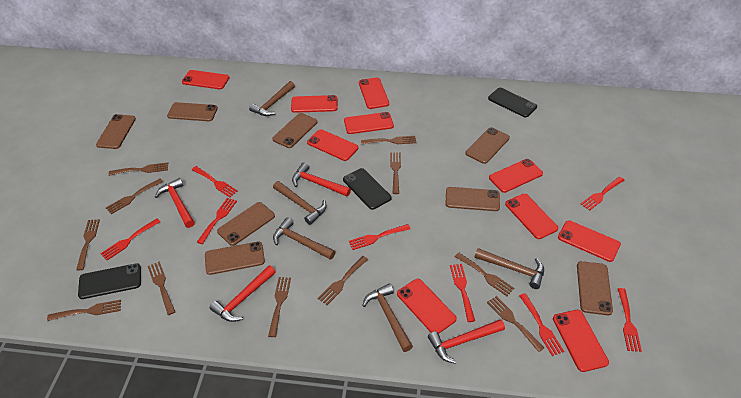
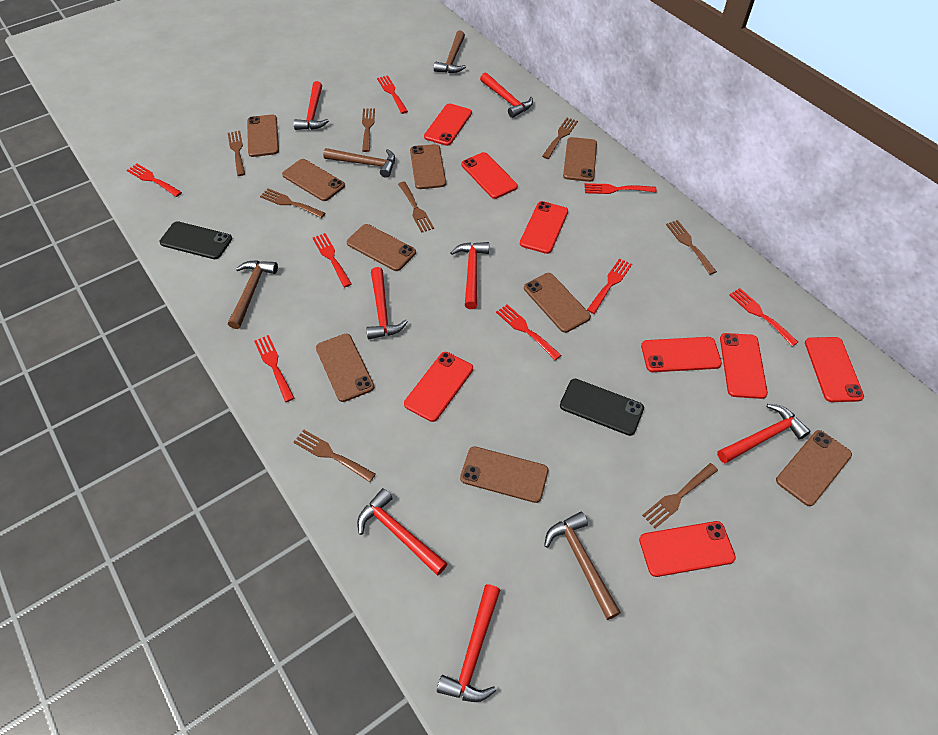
black phone: [78,263,141,299] [343,168,392,210] [488,88,537,117] = 3 -> [159,221,232,259] [560,379,644,436] = 2
brown fork: [47,300,121,321] [76,219,100,270] [106,179,163,214] [109,162,168,176] [148,262,175,315] [268,277,291,337] [318,256,368,305] [361,136,416,145] [390,152,401,194] [455,252,514,296] [487,296,544,352] = 11 -> [228,131,245,176] [260,189,325,218] [294,430,376,482] [362,108,375,152] [398,181,434,233] [542,118,578,159] [642,463,718,529] [666,220,717,275] = 8
brown hammer: [249,81,295,116] [273,181,327,225] [273,218,335,260] [362,284,413,352] [474,248,544,289] = 5 -> [228,260,278,329] [323,148,395,178] [434,30,466,73] [544,512,621,620] = 4
brown phone: [96,114,136,149] [167,102,218,121] [205,242,265,275] [217,202,275,246] [272,113,318,148] [445,187,500,211] [466,127,510,164] [577,261,613,315] = 8 -> [247,115,279,157] [282,159,345,201] [316,334,374,402] [347,224,416,271] [410,144,446,189] [460,446,548,503] [524,273,591,333] [563,137,597,182] [776,430,852,506] = 9
red hammer: [155,178,195,228] [210,265,276,322] [292,162,351,196] [428,319,505,364] = 4 -> [294,81,329,130] [357,488,448,575] [366,267,408,340] [437,584,500,702] [450,242,489,309] [480,73,533,118] [717,404,811,463] = 7
red phone: [182,70,229,89] [291,95,337,113] [307,129,358,161] [344,112,394,134] [359,77,389,109] [397,279,457,334] [489,159,543,193] [505,194,558,239] [553,310,609,372] [558,220,621,262] = 10 -> [404,352,473,422] [424,103,472,146] [461,152,518,199] [520,201,568,254] [639,521,736,577] [641,337,722,372] [720,333,768,399] [805,337,864,402] = 8

